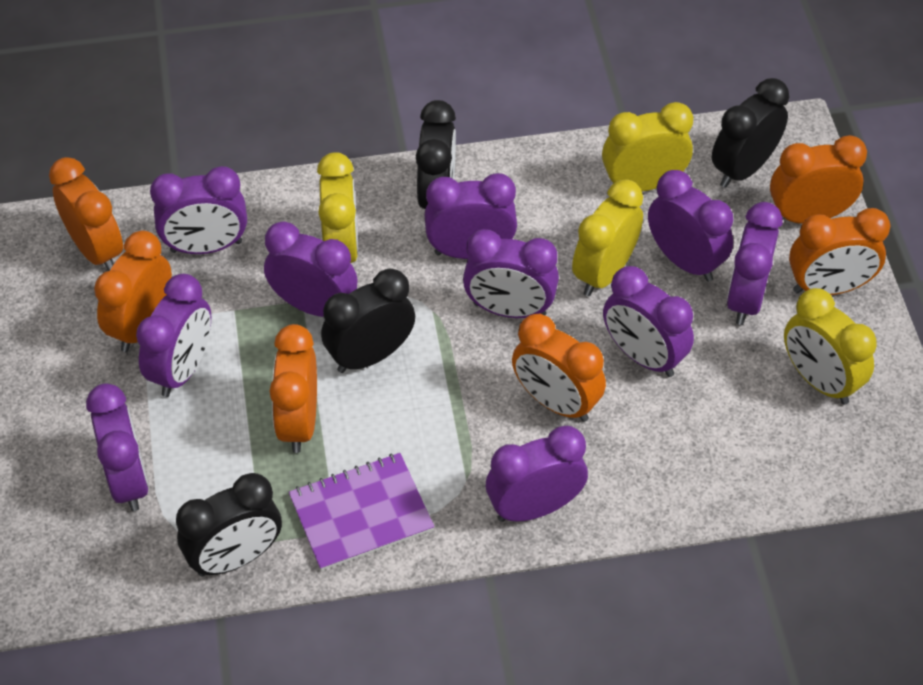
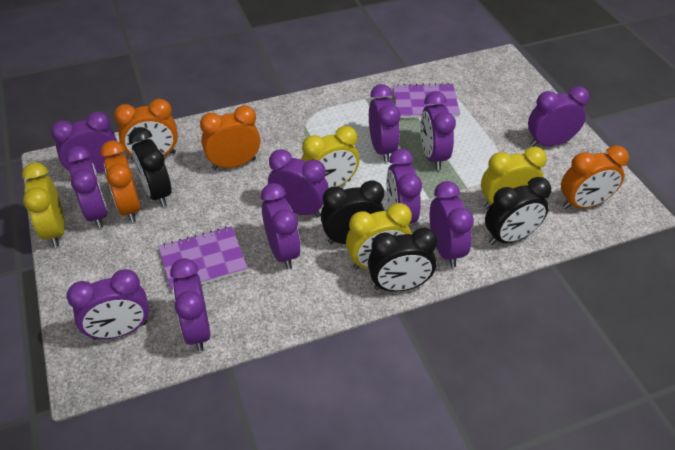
orange clock: [49,157,123,271] [94,230,172,352] [270,324,317,453] [512,314,606,422] [770,135,867,224] [789,208,891,295] = 6 -> [100,140,141,223] [114,99,178,161] [200,105,260,170] [561,145,629,209] = 4
purple clock: [86,384,149,511] [136,274,211,397] [150,166,247,254] [264,221,358,317] [424,173,517,259] [463,229,559,318] [486,425,588,522] [603,266,694,377] [648,170,733,282] [727,202,783,325] = 10 -> [51,111,118,174] [65,146,108,228] [66,269,149,340] [170,258,210,351] [261,183,301,269] [268,149,328,218] [369,84,400,162] [386,149,422,224] [420,91,456,170] [429,181,474,267] [528,86,590,147] = 11
purple notebook: [289,453,434,571] = 1 -> [158,226,248,293] [393,83,460,118] = 2

